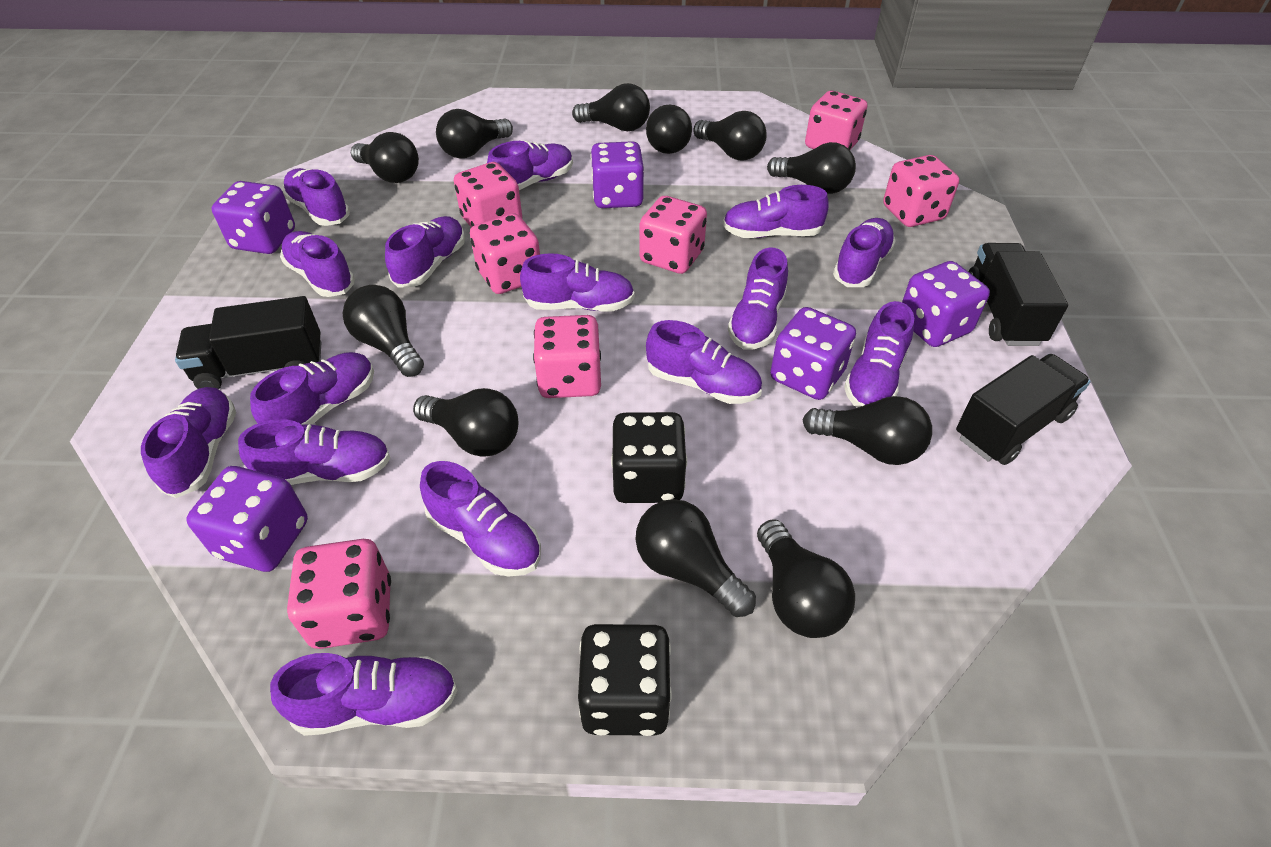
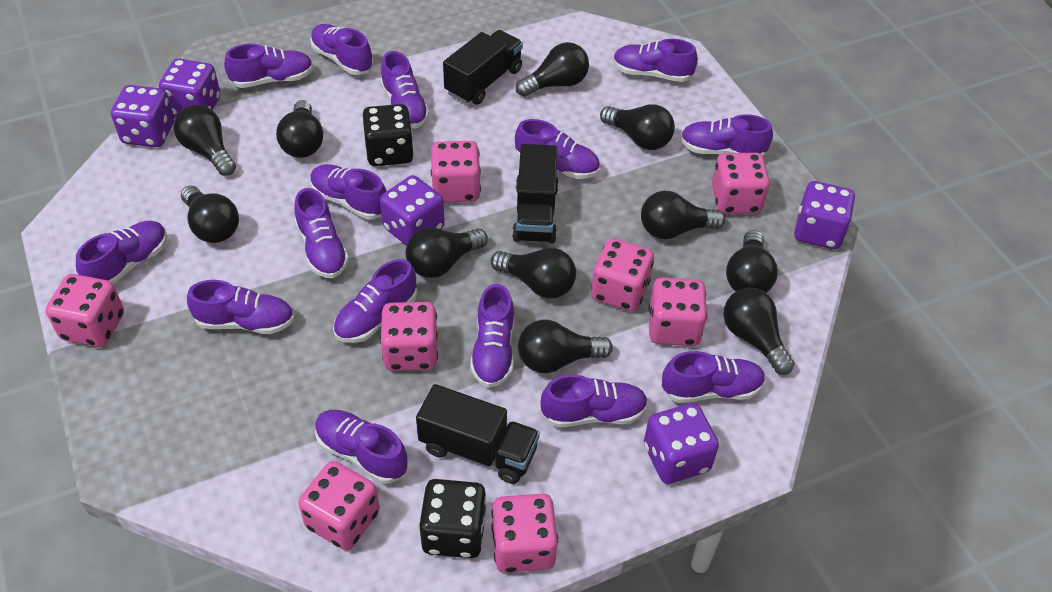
pink dice: [287,539,391,649] [454,162,522,227] [470,213,540,294] [533,315,601,398] [639,196,707,274] [805,91,867,150] [883,155,959,227] = 7 -> [45,274,124,347] [298,461,380,550] [380,302,438,371] [431,141,481,203] [492,494,558,573] [591,238,654,312] [648,278,707,346] [712,153,770,214] = 8

